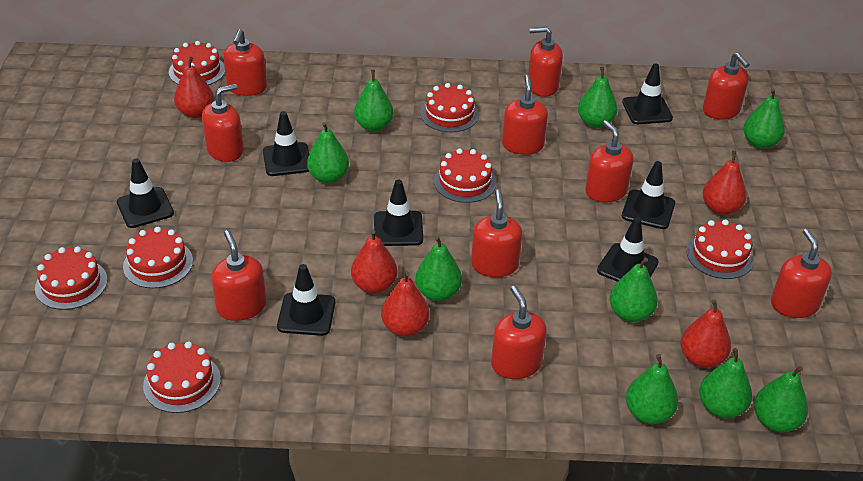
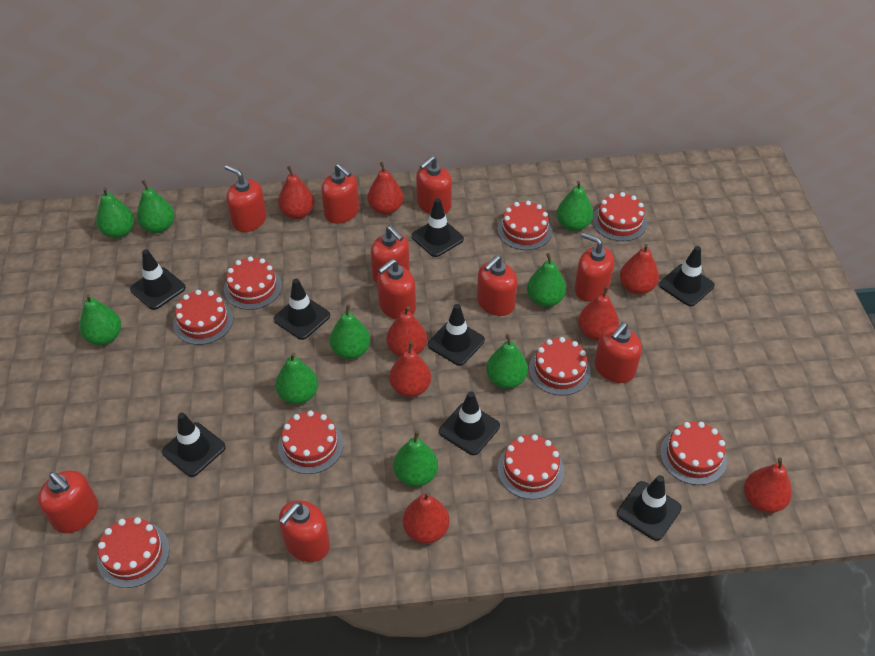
black traffic cone: [117,158,174,228] [263,111,309,176] [277,264,335,336] [374,180,423,246] [597,217,659,282] [622,64,673,124] [622,161,675,229] = 7 -> [130,249,186,310] [162,413,226,477] [274,279,330,340] [412,198,464,257] [428,304,485,366] [439,391,500,455] [617,475,682,541] [659,246,715,306] = 8
red cake: [35,246,108,310] [123,227,193,288] [143,342,221,413] [169,41,225,85] [421,83,479,132] [434,149,497,203] [686,219,754,279] = 7 -> [97,517,170,588] [173,290,233,345] [224,256,282,310] [278,410,344,474] [497,201,552,250] [497,434,564,500] [529,337,591,396] [592,192,647,241] [660,422,727,485] = 9
red pear: [174,57,214,118] [351,230,398,294] [381,272,430,337] [681,299,731,368] [702,151,747,215] = 5 -> [278,166,314,219] [368,162,403,215] [386,306,427,357] [389,342,431,397] [403,492,449,544] [578,286,619,341] [620,243,659,295] [744,457,792,513] = 8

